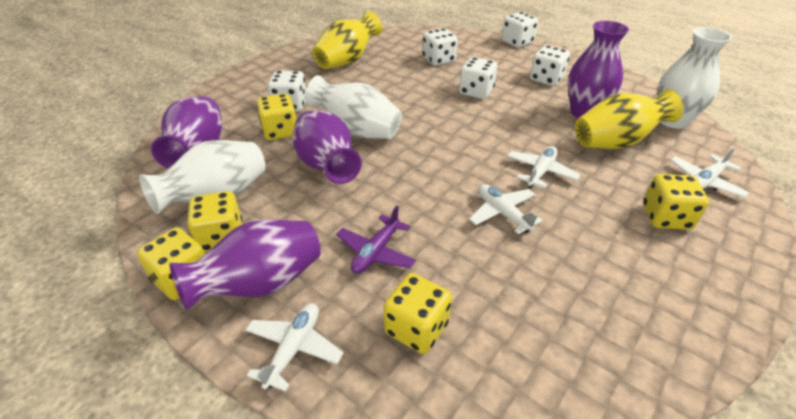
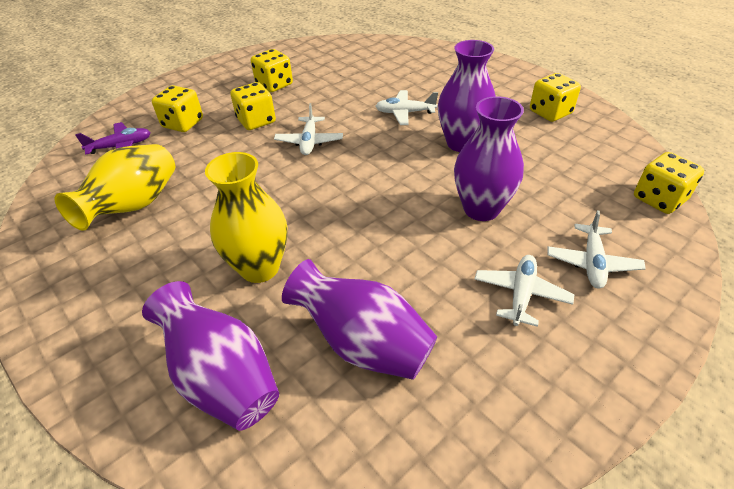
white dice: [268,70,306,112] [422,28,458,66] [459,57,497,99] [502,12,538,48] [530,45,570,86] = 5 -> none = 0
white vase: [139,140,266,214] [305,75,402,139] [658,27,732,129] = 3 -> none = 0

